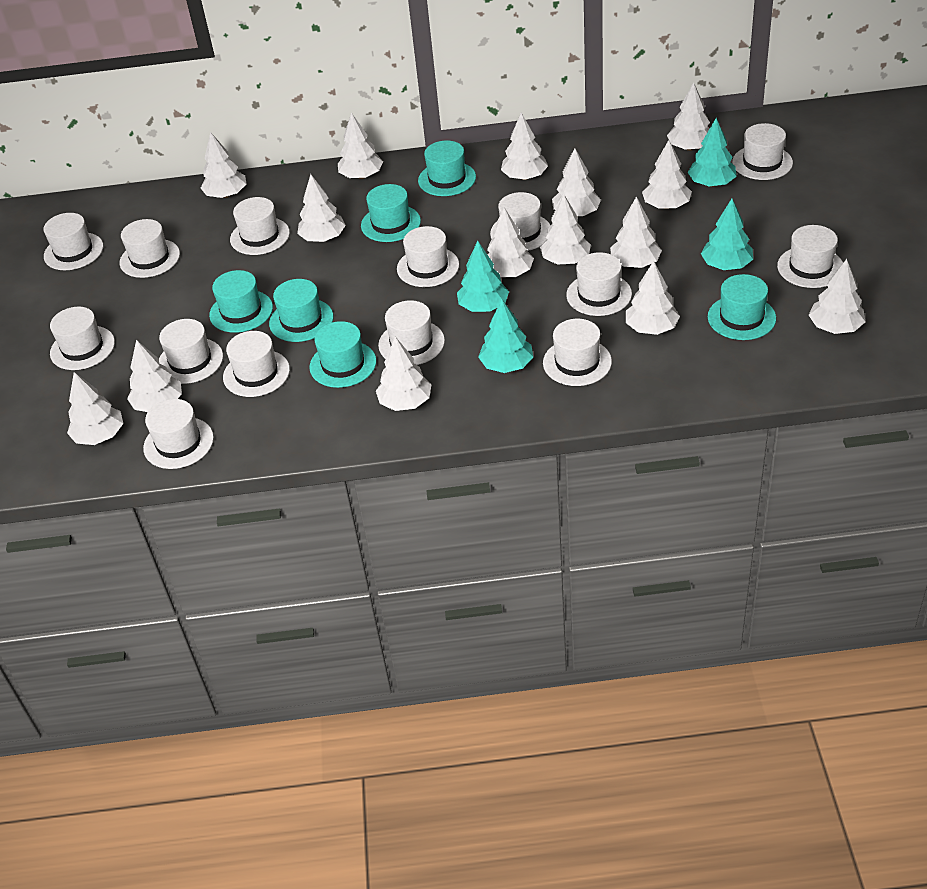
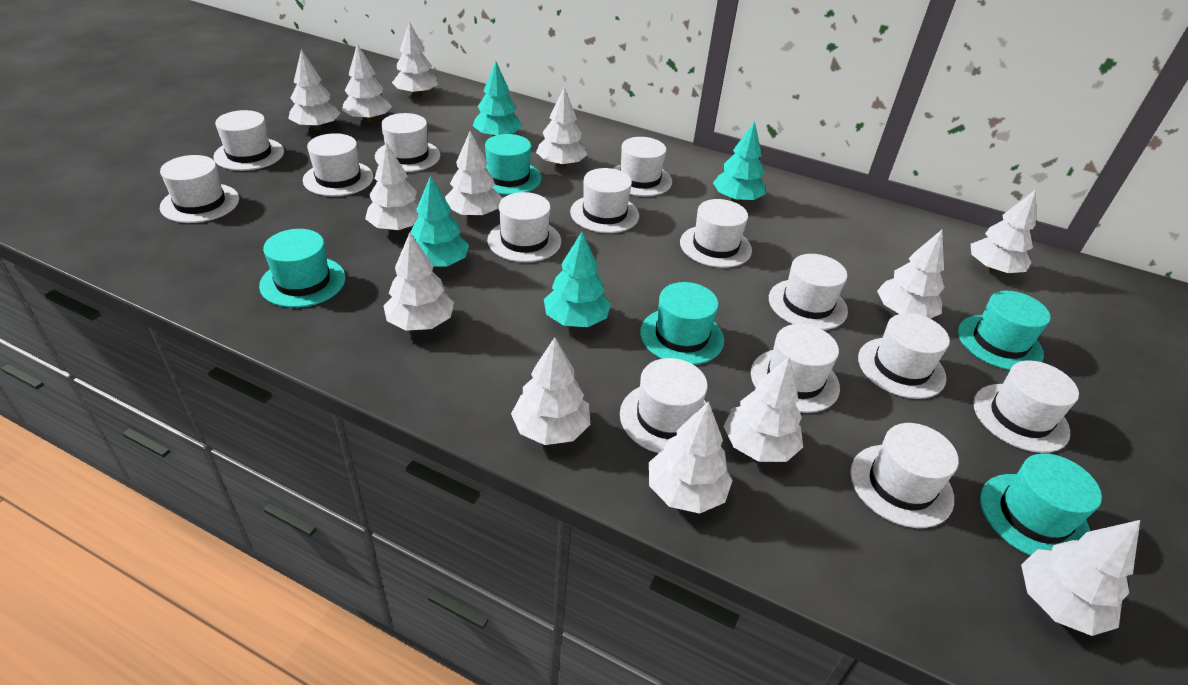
turquoise hat: [209,270,273,333] [269,279,333,342] [309,321,376,388] [361,184,421,242] [418,140,476,196] [708,274,776,340] = 6 -> [259,229,346,308] [485,134,541,195] [640,282,724,365] [958,291,1051,370] [980,453,1102,556] = 5
white tree: [67,372,123,445] [127,340,182,412] [201,132,246,198] [297,174,346,242] [338,113,383,179] [376,337,432,411] [487,208,534,277] [501,113,548,180] [540,194,591,265] [552,148,601,217] [610,197,662,268] [626,261,680,335] [642,140,692,209] [667,82,710,151] [809,259,866,334] = 15 -> [288,49,341,130] [342,43,392,122] [365,142,419,232] [383,233,454,331] [392,21,438,97] [445,131,503,218] [511,337,590,445] [536,87,588,167] [649,401,733,514] [724,357,803,462] [877,230,945,319] [971,189,1036,273] [1021,520,1140,636] = 13

